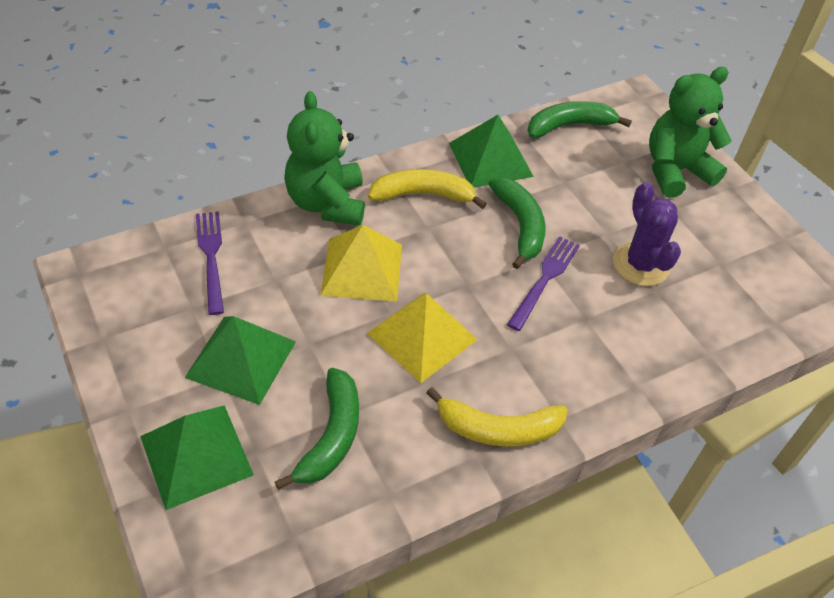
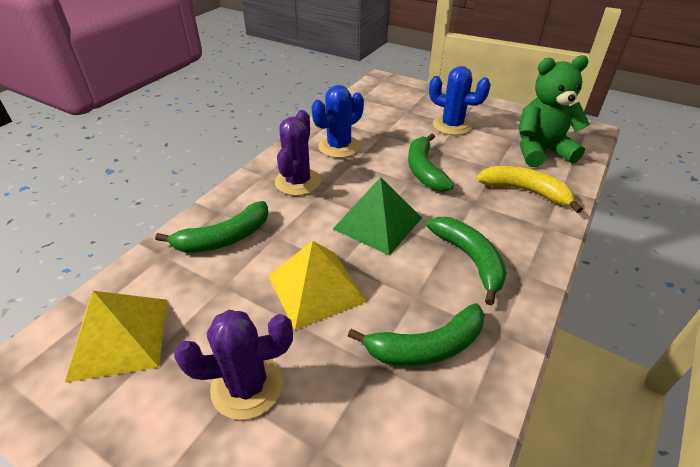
blue cactus: none = 0 -> [311,85,364,158] [429,66,491,135] = 2
green banana: [275,368,359,490] [488,178,546,269] [527,101,632,138] = 3 -> [155,201,269,253] [348,303,485,366] [408,133,454,192] [426,217,507,305] = 4
green pyramid: [140,405,254,510] [185,316,296,405] [449,115,534,187] = 3 -> [333,177,422,256] = 1
green teddy bear: [284,91,365,226] [649,67,732,198] = 2 -> [519,55,590,167] = 1
purple cactus: [613,182,681,286] = 1 -> [174,310,293,420] [275,110,321,196] = 2
purple fork: [196,211,224,315] [507,236,580,331] = 2 -> none = 0
yellow banana: [368,169,487,209] [426,387,568,446] = 2 -> [476,166,583,213] = 1

